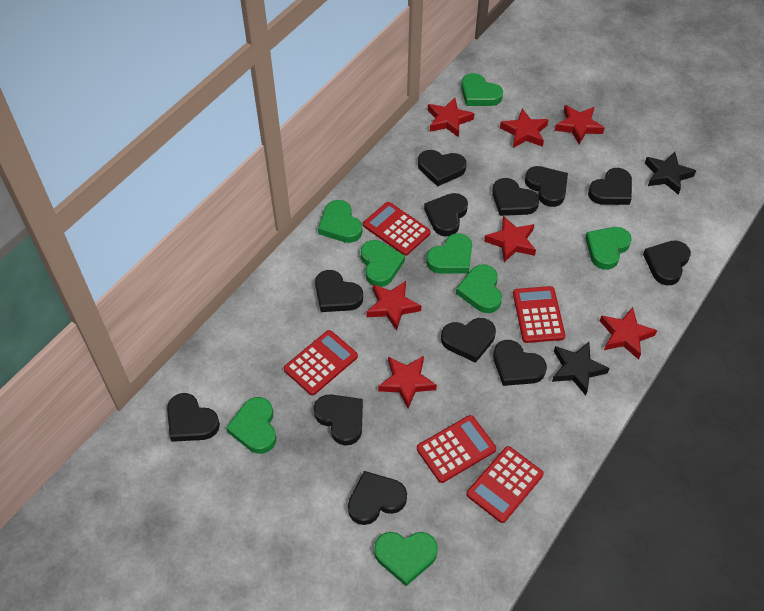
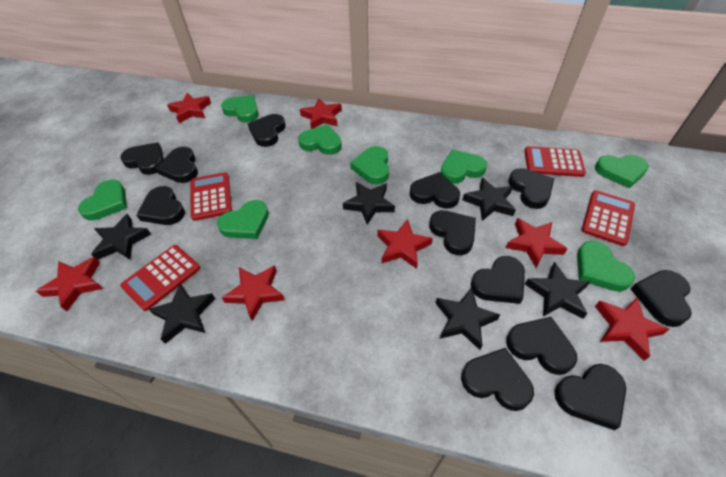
black star: [552,342,610,395] [645,152,696,195] = 2 -> [91,214,151,260] [149,283,215,344] [343,182,395,225] [436,287,500,350] [462,177,516,221] [525,262,590,319] = 6
red calculator: [284,330,358,396] [363,202,431,256] [417,415,496,483] [467,446,544,523] [513,286,565,343] = 5 -> [120,245,200,311] [190,172,232,221] [524,146,586,177] [582,190,635,246] = 4

